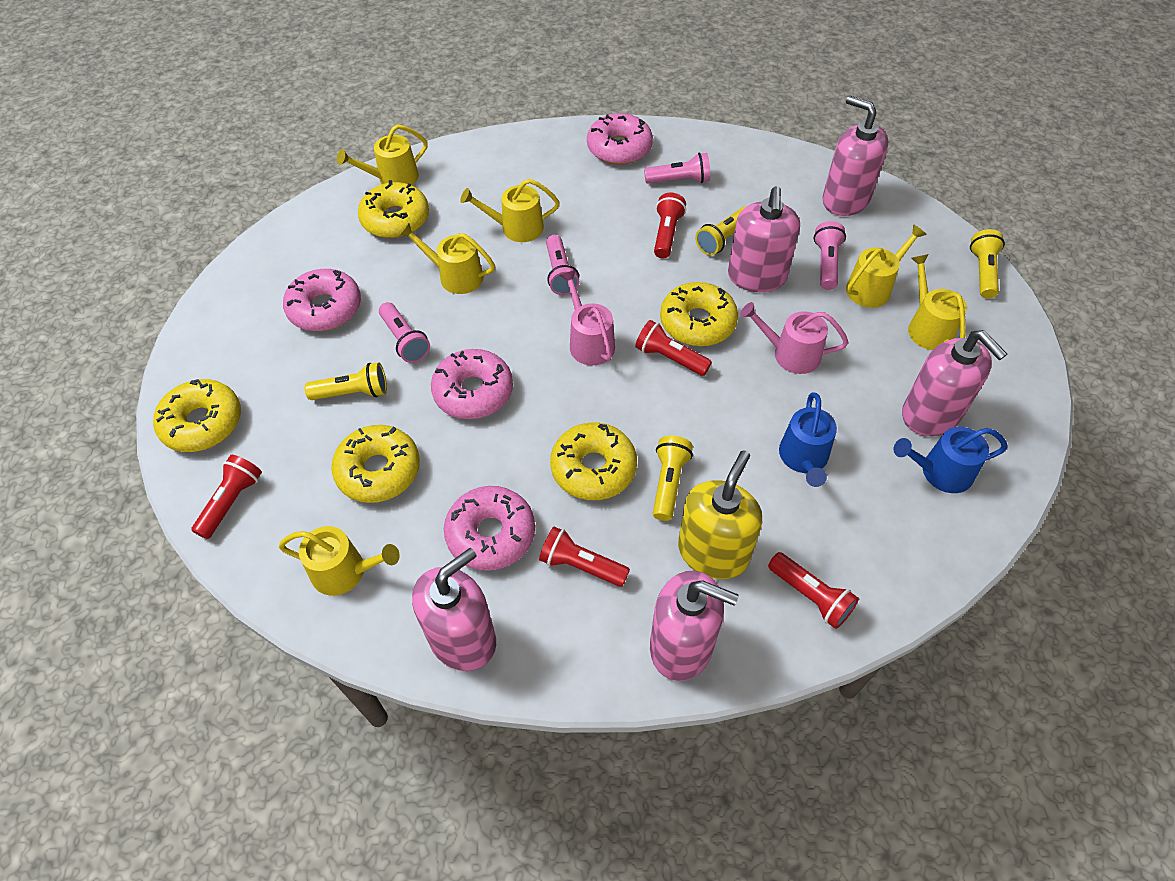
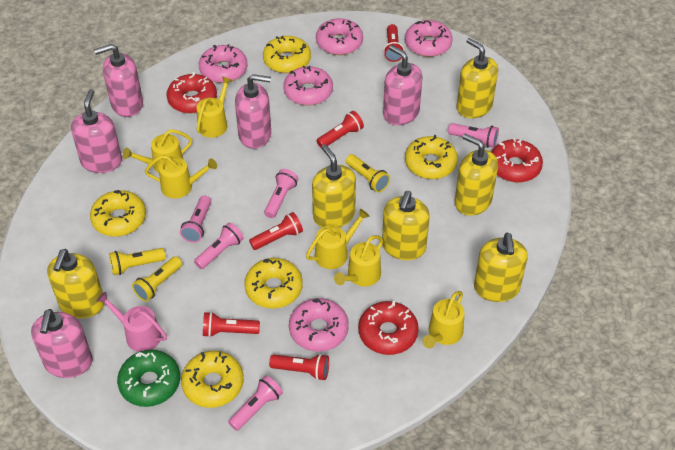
blue watering can: [779,393,837,487] [894,427,1007,493] = 2 -> none = 0
green donut: none = 0 -> [117,350,180,407] = 1
pink donut: [283,269,361,331] [431,349,513,419] [444,486,535,571] [587,113,653,165] = 4 -> [199,44,248,83] [283,66,333,106] [289,298,349,352] [316,18,363,55] [405,20,453,57] = 5
pink flashlight: [379,302,430,363] [546,235,580,295] [644,153,710,184] [814,221,846,290] = 4 -> [180,196,211,243] [194,223,244,269] [228,375,283,431] [264,169,298,218] [448,123,499,148] = 5
pink watering can: [560,270,615,365] [740,302,848,374] = 2 -> [97,292,167,352] = 1
red donut: none = 0 -> [167,72,217,113] [358,301,419,355] [492,138,543,183] = 3
yellow flashlight: [305,362,387,400] [653,436,693,521] [695,207,746,256] [970,229,1005,299] = 4 -> [109,248,166,275] [132,256,182,301] [346,154,390,192] = 3
yellow soap dispenser: [678,450,762,579] = 1 -> [47,249,104,318] [312,144,356,228] [382,191,430,260] [455,134,498,216] [457,38,498,118] [474,233,527,302] = 6

